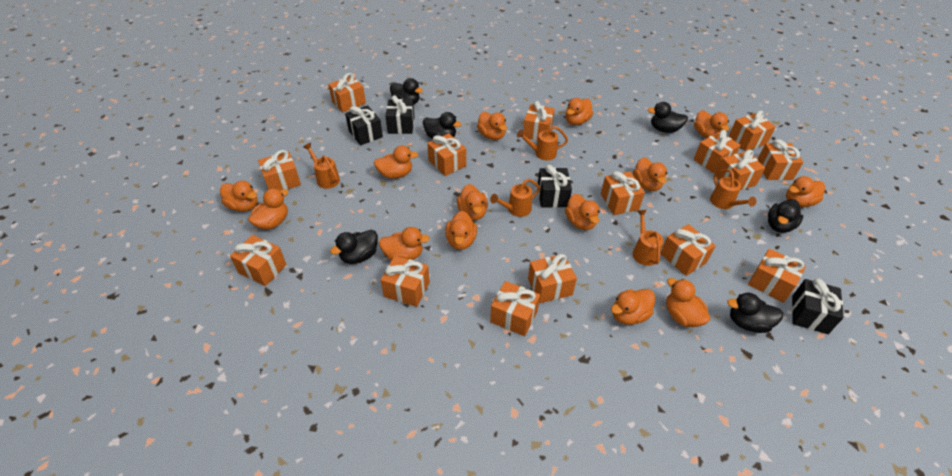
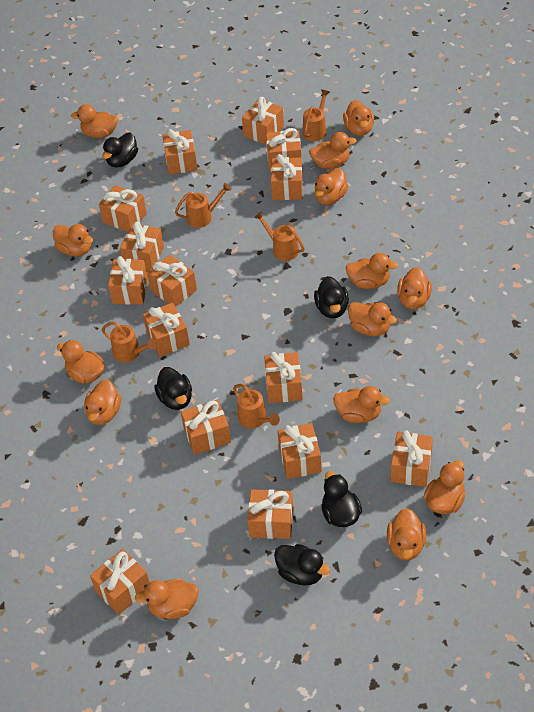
black duck: [330,230,378,264] [390,78,423,105] [423,112,462,139] [648,102,688,133] [727,293,784,333] [768,199,803,233] = 6 -> [102,132,138,168] [154,367,192,410] [274,544,330,585] [314,276,349,318] [321,471,362,527] = 5
black gift: [345,105,383,145] [385,95,414,134] [538,165,572,208] [792,278,843,334] = 4 -> none = 0

